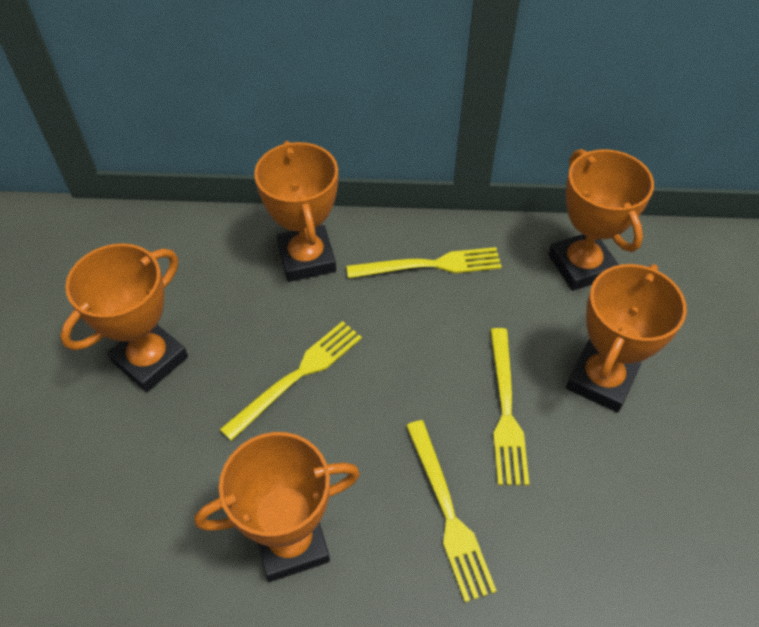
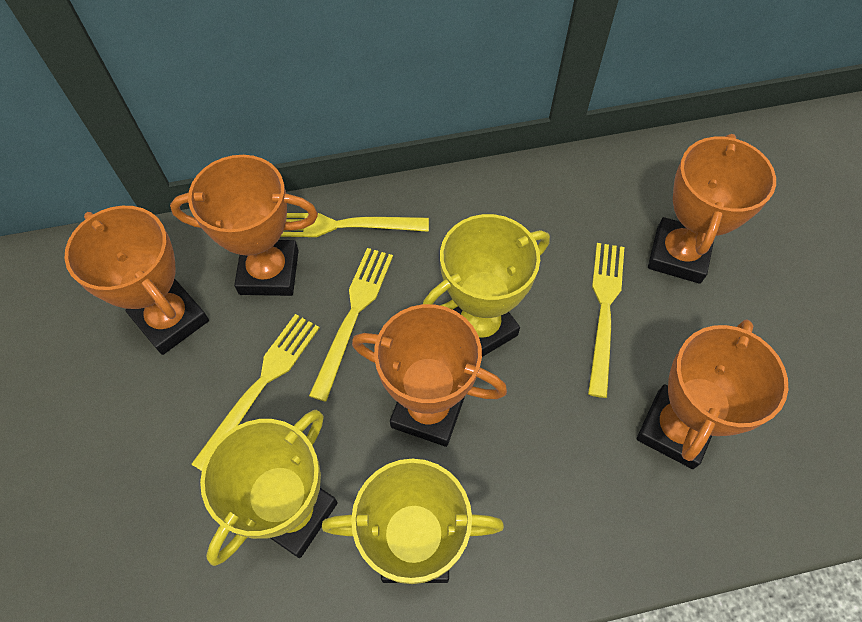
yellow trophy: none = 0 -> [200,410,337,566] [322,459,504,584] [423,214,550,357] = 3

